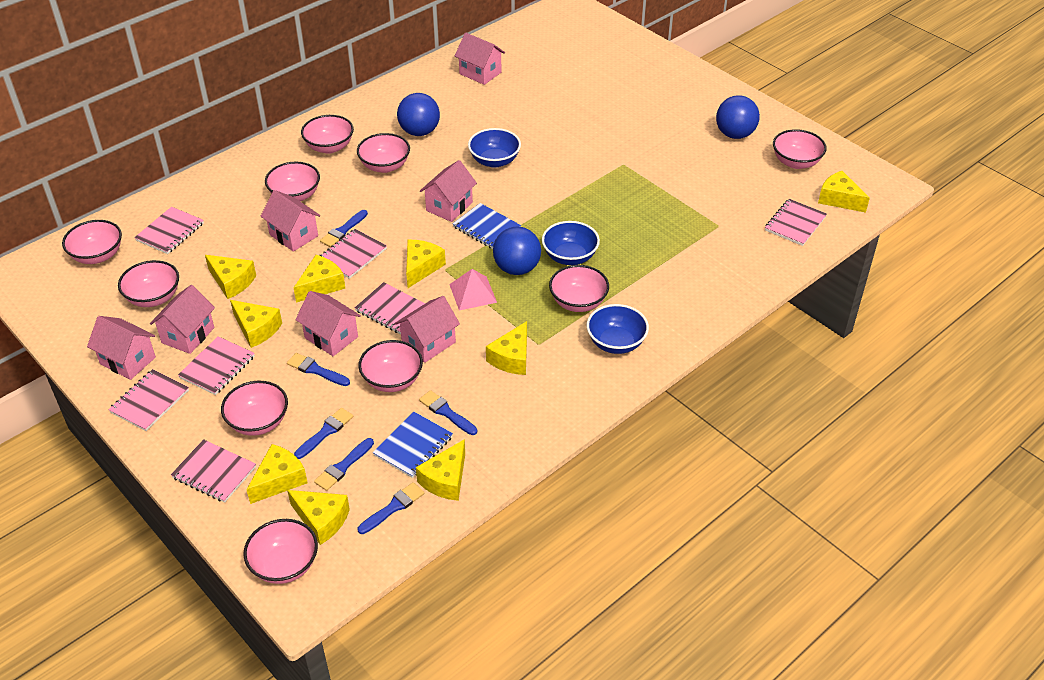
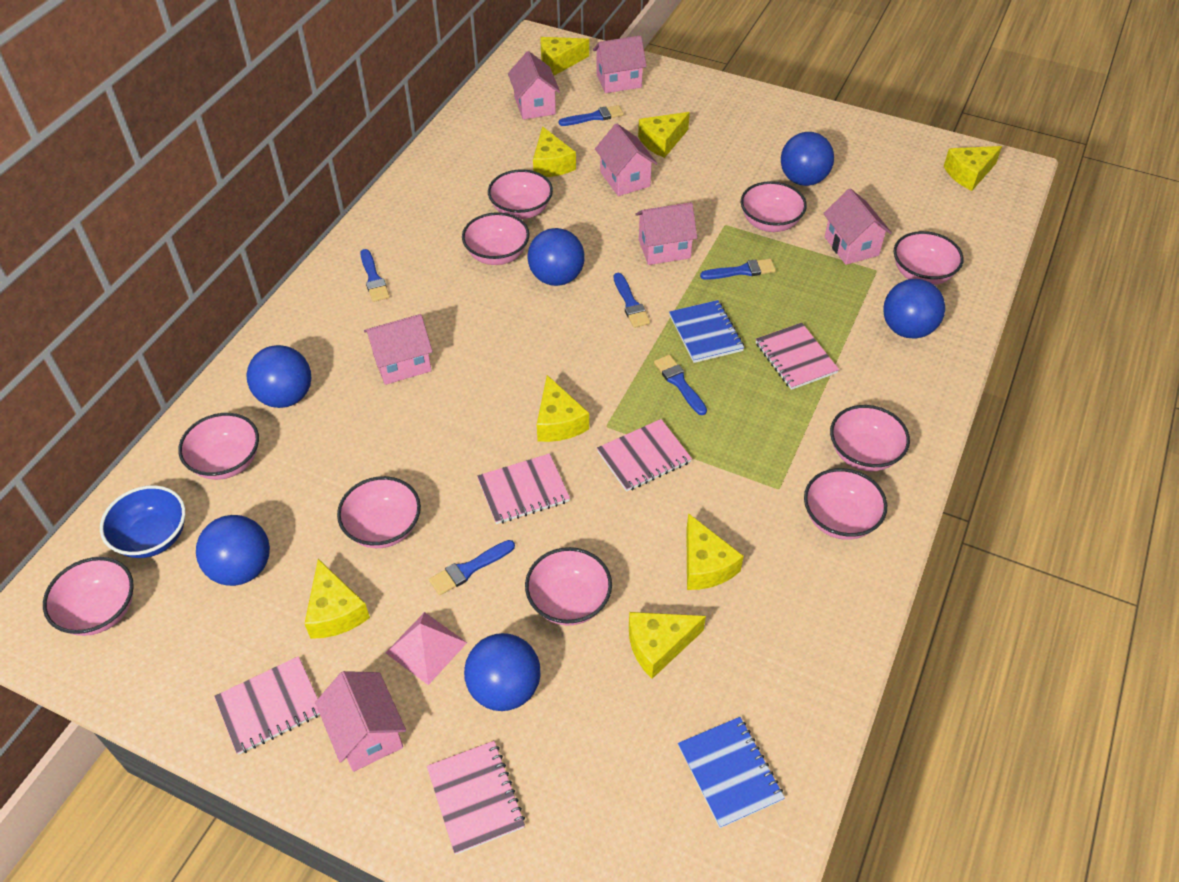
blue ball: [397,93,440,136] [493,226,541,275] [716,95,760,139] = 3 -> [196,515,270,586] [246,345,311,408] [464,633,540,711] [528,228,585,286] [781,132,834,186] [883,279,945,339] = 6
blue bowl: [468,128,521,168] [542,221,600,265] [586,304,649,354] = 3 -> [100,485,186,558] = 1
pink notebook: [108,369,189,431] [134,207,204,254] [171,439,256,503] [178,336,255,395] [319,229,387,279] [355,282,425,334] [765,199,827,246] = 7 -> [214,656,320,755] [427,741,525,855] [477,453,570,524] [597,419,692,492] [756,323,839,390] = 5
yellow cheese: [205,255,256,299] [230,300,282,348] [246,444,308,504] [287,490,350,545] [294,255,345,302] [406,240,446,288] [416,439,465,501] [486,321,527,375] [818,171,870,213] = 9 -> [305,559,370,639] [533,126,576,177] [537,375,589,442] [540,37,589,76] [629,612,706,679] [638,112,690,158] [686,513,744,590] [944,146,1002,191] = 8

